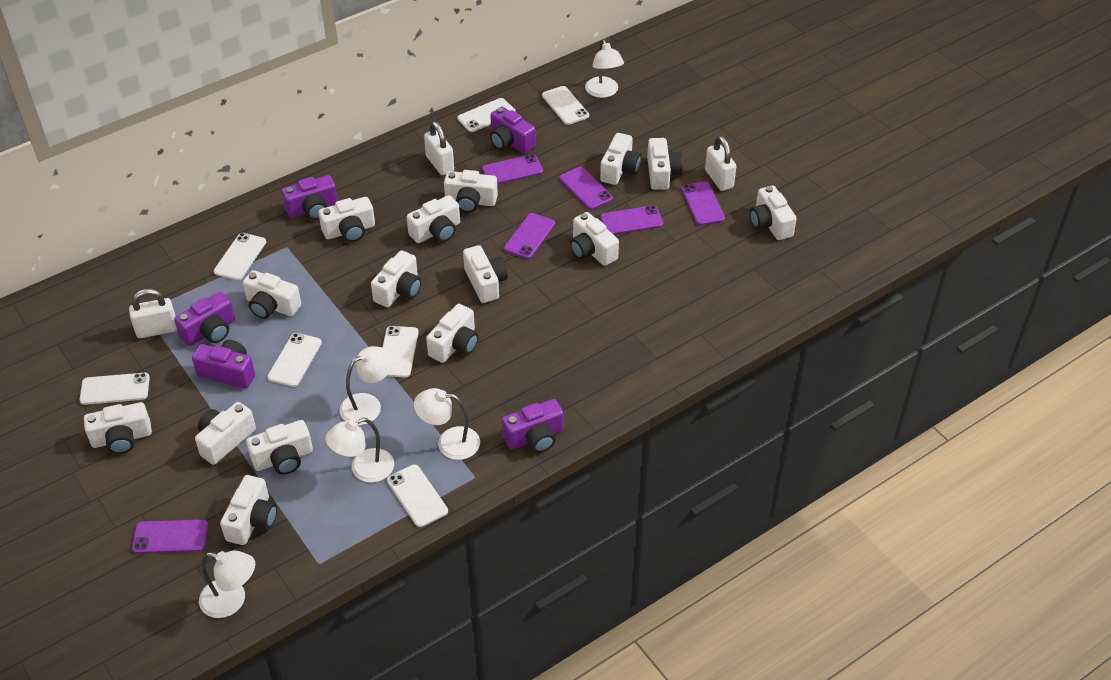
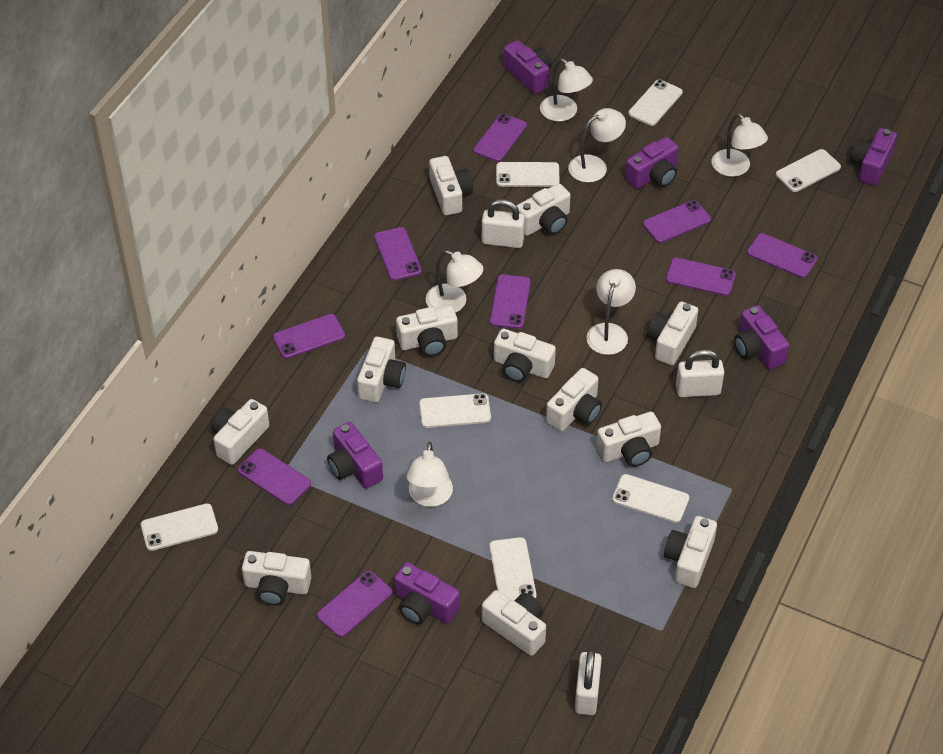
purple camera: [174,292,235,346] [192,340,255,388] [282,175,338,220] [490,107,536,154] [502,399,563,453] = 5 -> [327,422,383,488] [394,562,460,624] [504,40,552,94] [625,137,679,189] [734,305,789,369] [850,128,897,186] = 6
purple phone: [132,519,209,554] [482,154,543,184] [504,213,555,259] [559,167,613,210] [600,205,663,235] [681,181,725,226] = 6 -> [238,448,311,505] [273,314,345,359] [317,571,393,637] [374,227,422,281] [474,114,527,162] [490,274,531,329] [643,200,711,243] [666,258,736,296] [747,233,817,278] = 9
white camera: [84,402,152,454] [195,402,256,465] [220,475,277,545] [243,270,301,319] [246,420,313,475] [318,197,375,242] [371,250,421,307] [407,195,460,243] [426,304,479,363] [444,170,498,213] [463,245,508,303] [570,212,619,266] [600,133,641,185] [647,138,683,190] [750,186,797,240] = 15 -> [212,399,269,465] [242,551,311,605] [357,337,406,402] [396,305,458,356] [429,156,473,215] [482,590,546,656] [494,329,556,382] [517,183,571,236] [546,368,602,431] [596,411,661,467] [647,301,698,365] [664,516,717,588] = 12
white lamp: [199,551,255,618] [325,418,394,483] [340,346,393,425] [414,388,480,460] [585,39,624,98] = 5 -> [406,442,453,507] [426,250,483,313] [540,58,593,122] [568,108,626,183] [586,269,636,355] [712,113,768,177] = 6

